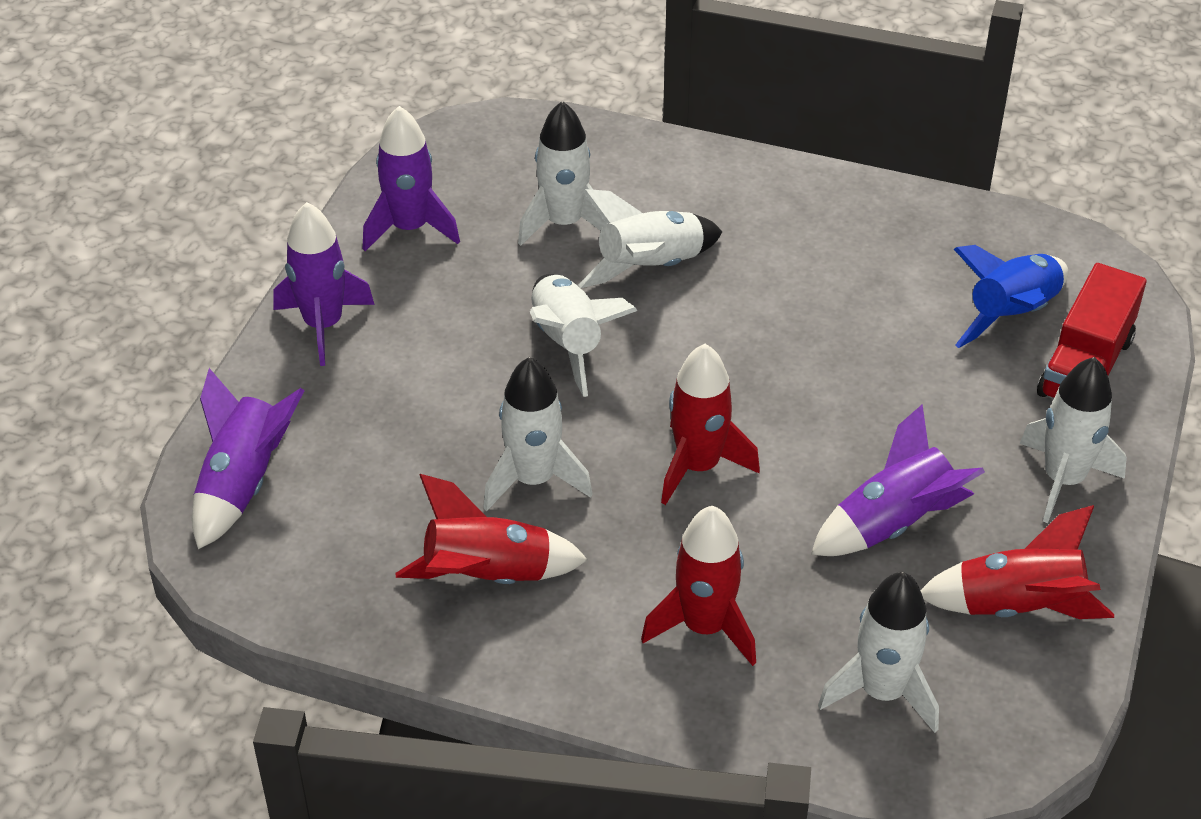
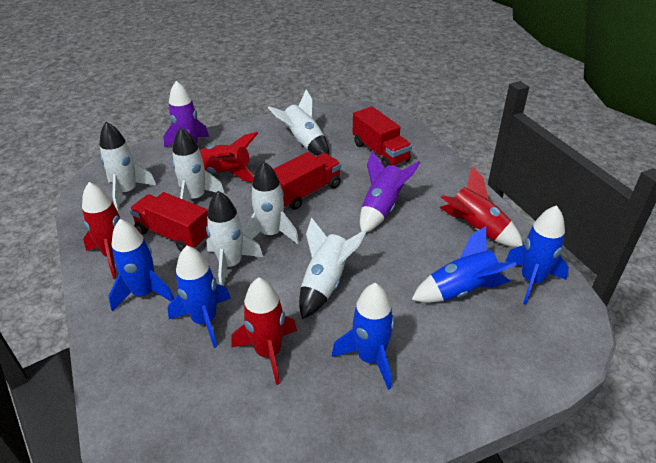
blue rocket: [954,245,1068,348] = 1 -> [108,219,174,311] [168,245,231,348] [332,283,395,390] [412,226,517,303] [505,205,569,305] = 5
purple rocket: [192,368,305,549] [273,202,375,366] [363,106,460,251] [811,404,985,556] = 4 -> [163,81,209,147] [360,151,421,232] = 2
red truck: [1037,263,1147,399] = 1 -> [129,192,209,251] [273,152,341,210] [353,106,412,168] = 3

